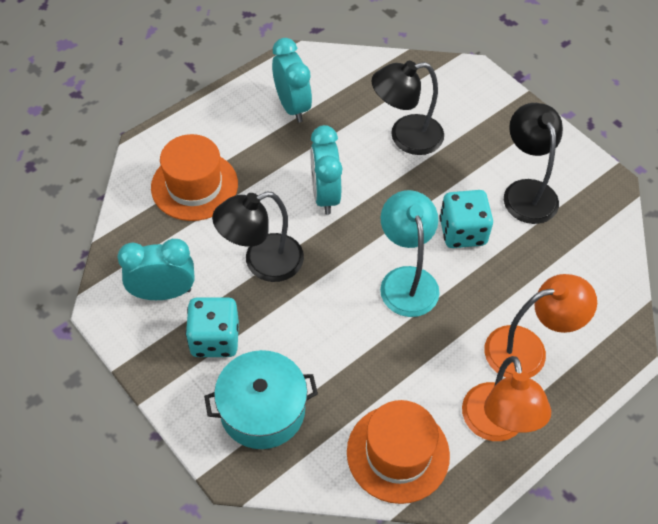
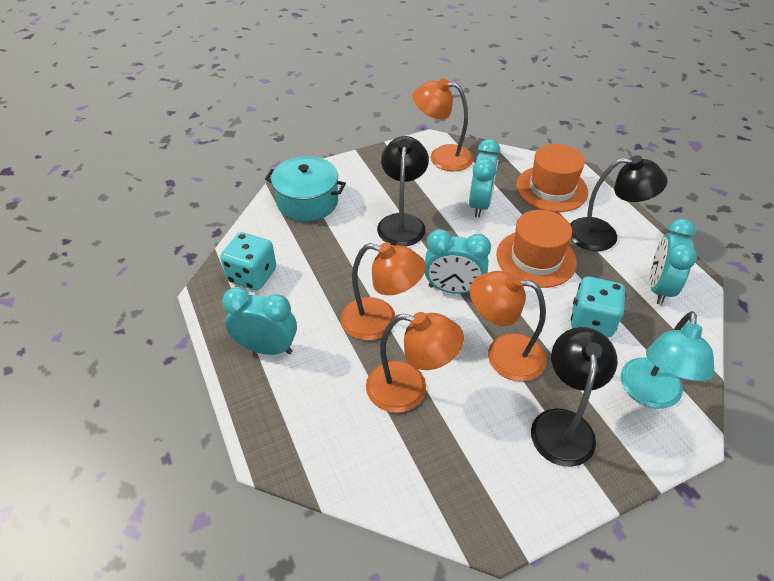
orange lamp: [462,356,551,441] [484,274,597,378] = 2 -> [341,242,426,341] [366,312,464,413] [413,78,473,171] [470,271,547,382] = 4
turquoise clock: [117,239,194,300] [272,38,312,123] [310,125,342,215] = 3 -> [222,287,297,355] [425,229,491,294] [469,139,500,217] [650,219,697,305] = 4

